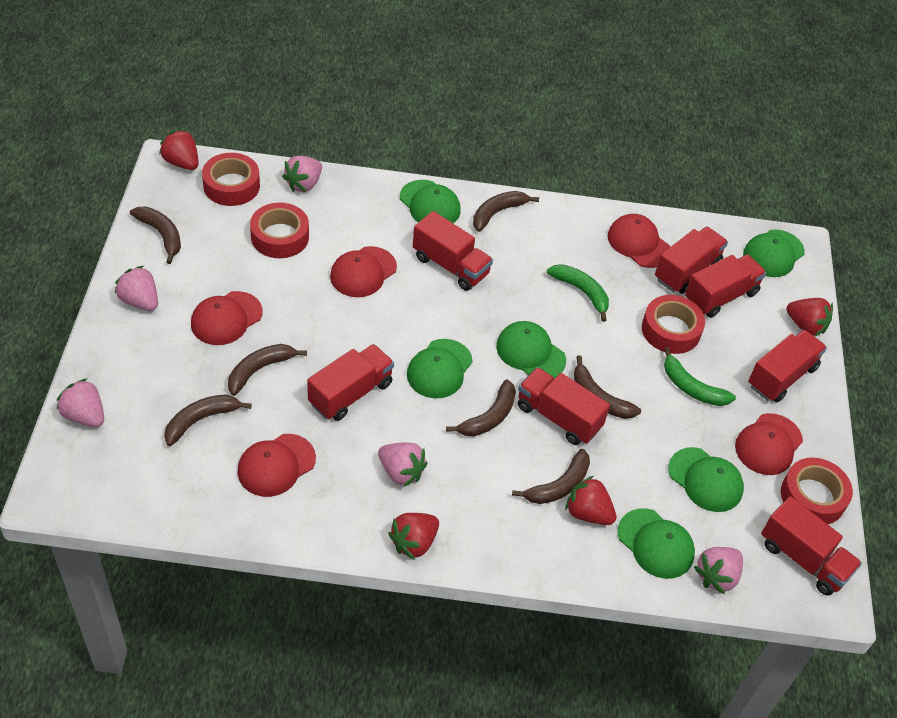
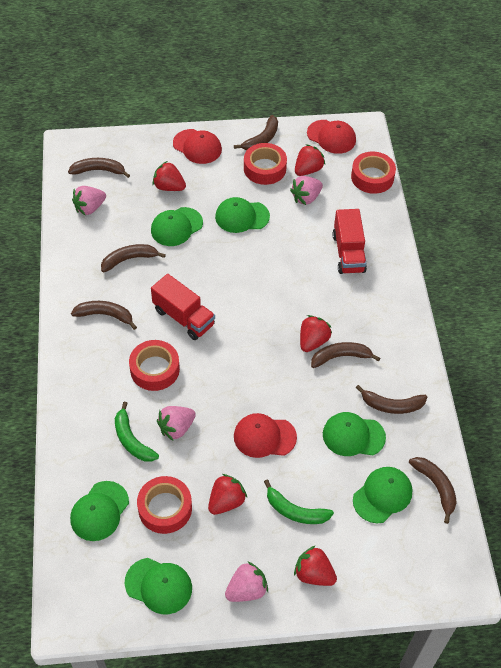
pink strawberry: [57,378,104,427] [115,266,158,311] [282,156,322,192] [378,442,427,487] [694,547,743,595] = 5 -> [72,186,106,215] [157,406,196,441] [225,561,268,602] [290,176,323,205] = 4
red cap: [191,291,263,345] [237,434,316,497] [330,246,397,297] [608,214,670,268] [735,413,803,475] = 5 -> [173,129,222,164] [234,413,297,458] [307,120,356,154] = 3
red strawberry: [159,129,199,170] [388,513,439,560] [565,476,617,525] [786,298,833,337] = 4 -> [152,161,186,191] [208,474,247,515] [294,545,337,586] [295,144,325,176] [300,315,332,352] = 5
red truck: [307,344,394,421] [413,211,493,291] [518,367,610,445] [655,226,728,294] [685,255,766,318] [748,330,827,402] [761,496,862,596] = 7 -> [151,274,215,340] [333,209,367,274] = 2

